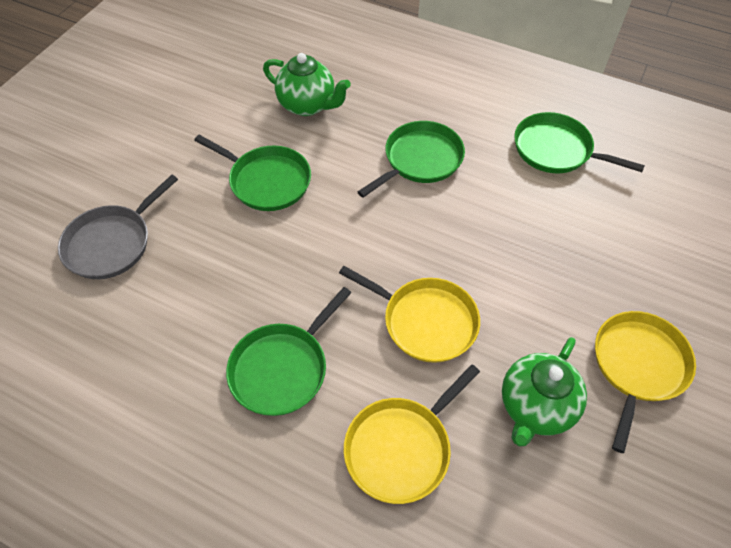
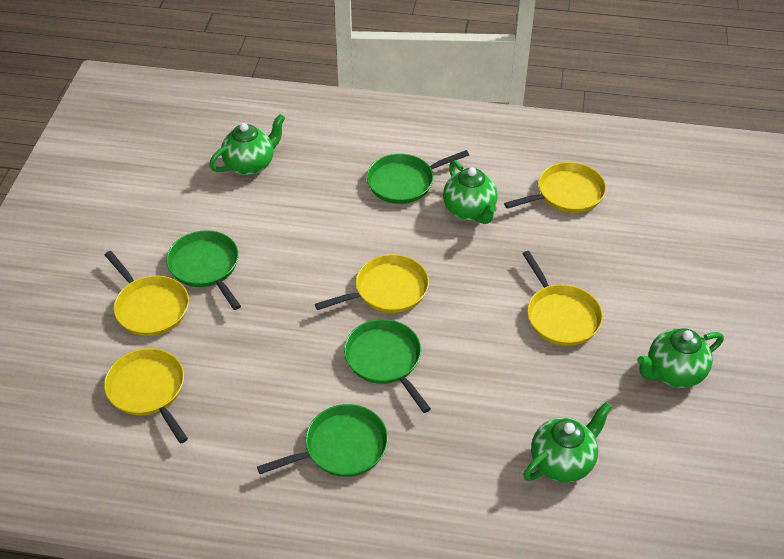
green teapot: [263,53,351,116] [502,337,587,446] = 2 -> [209,114,285,176] [443,160,498,224] [523,402,612,482] [637,328,724,388] = 4
grey pan: [58,175,178,279] = 1 -> none = 0
yellow pan: [339,266,480,363] [344,364,480,504] [595,311,696,453] = 3 -> [104,348,188,444] [105,251,189,336] [315,254,429,313] [504,162,606,213] [522,251,603,346] = 5

